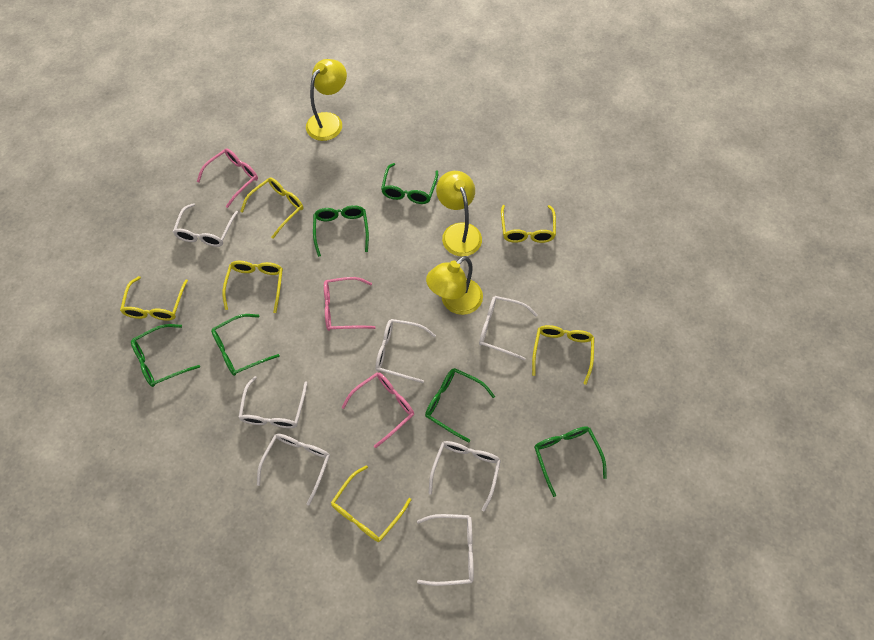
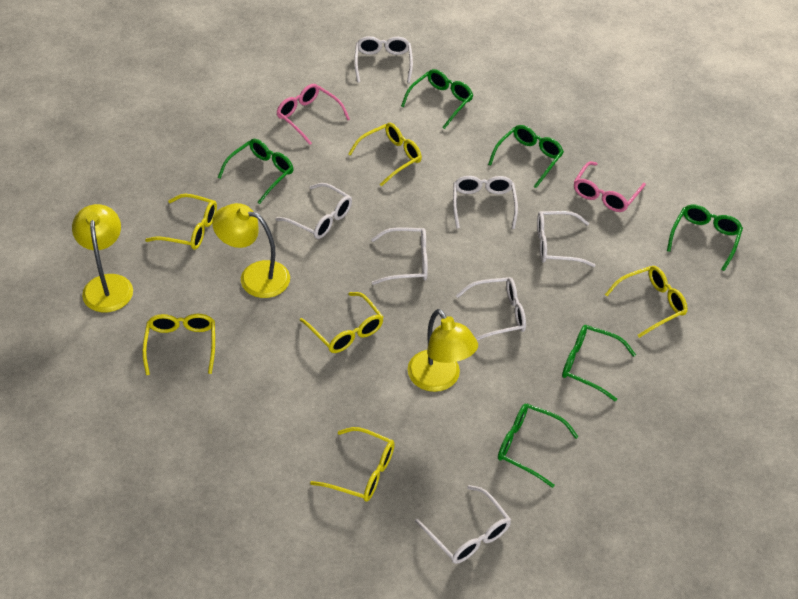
pink glasses: [197,148,258,208] [324,277,376,331] [341,372,414,448] = 3 -> [276,84,350,145] [574,161,646,212] = 2

